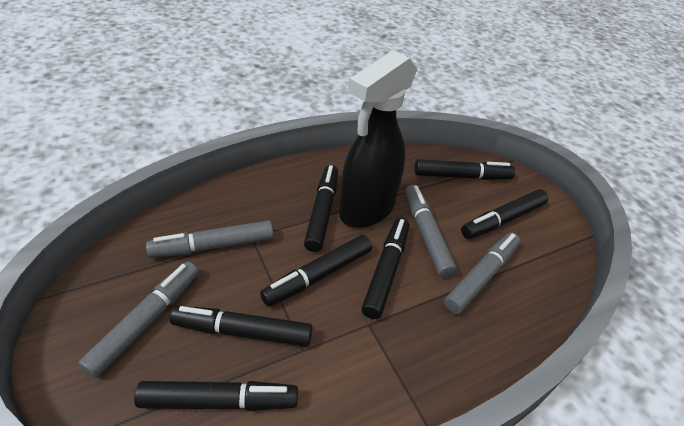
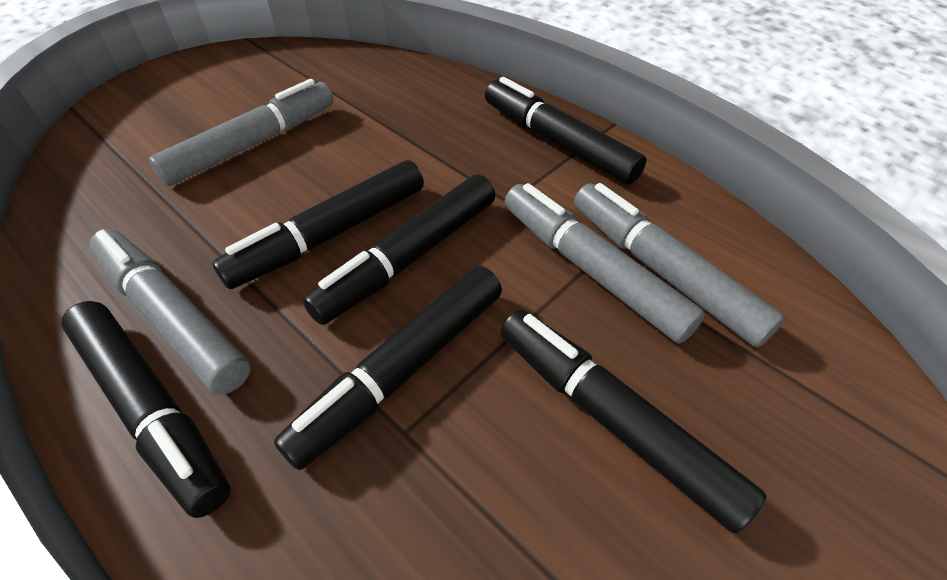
black marker: [134,381,298,411] [170,306,313,347] [260,235,372,306] [304,165,338,252] [362,218,409,319] [414,159,515,180] [461,189,548,239] = 7 -> [61,301,231,518] [212,160,424,289] [274,266,502,470] [303,175,495,325] [485,77,647,185] [501,309,766,534] = 6
black spray bottle: [339,50,417,228] = 1 -> none = 0

